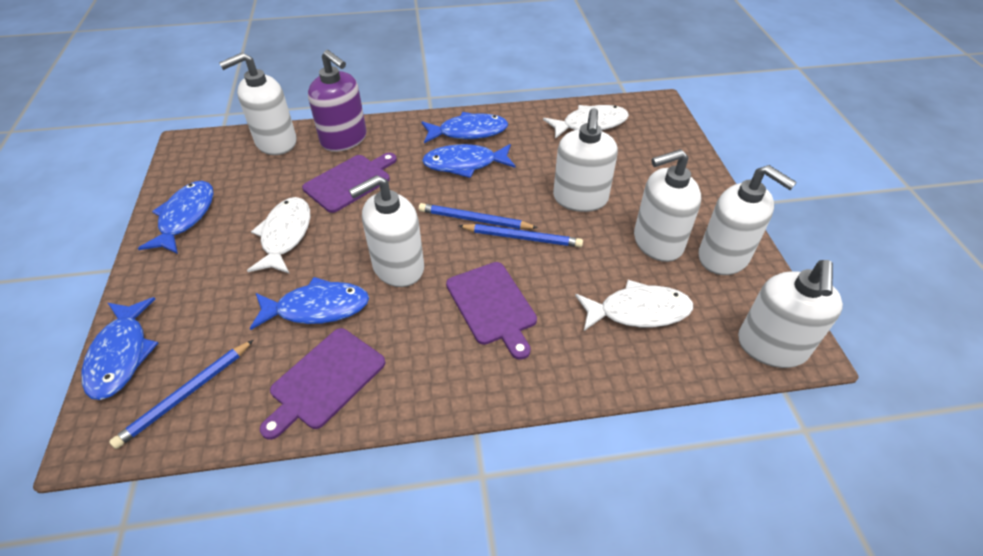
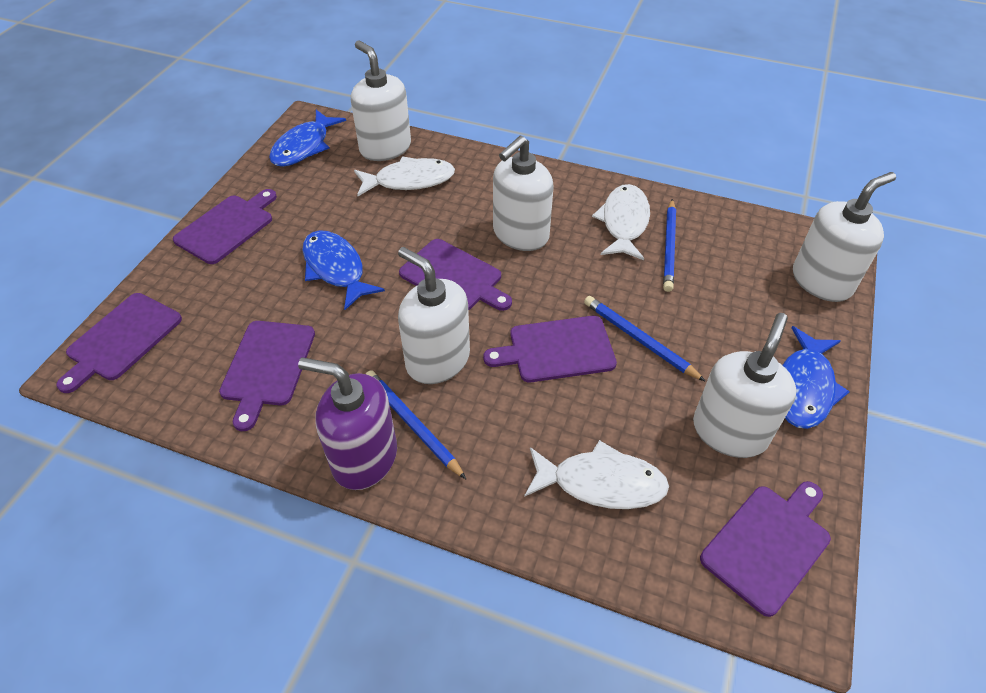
blue fish: [82,297,158,400] [138,181,214,254] [250,277,369,330] [421,112,508,143] [422,144,516,178] = 5 -> [269,110,346,167] [302,230,385,310] [783,326,850,429] = 3
purple cutting board: [260,328,386,440] [302,153,397,213] [446,262,537,360] = 3 -> [56,293,182,393] [173,189,277,264] [219,321,315,431] [399,239,512,311] [483,316,617,382] [700,481,831,617] = 6
white soap dispenser: [219,52,297,155] [349,175,424,287] [553,108,618,212] [634,149,701,262] [698,165,797,275] [738,260,843,368] = 6 -> [351,41,411,161] [398,247,470,384] [493,136,553,251] [693,313,797,458] [793,172,896,302] = 5

